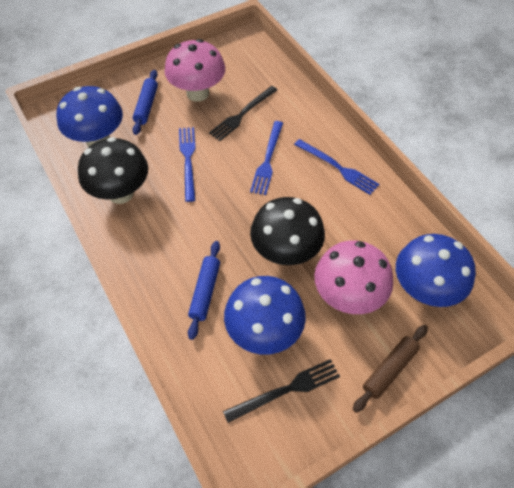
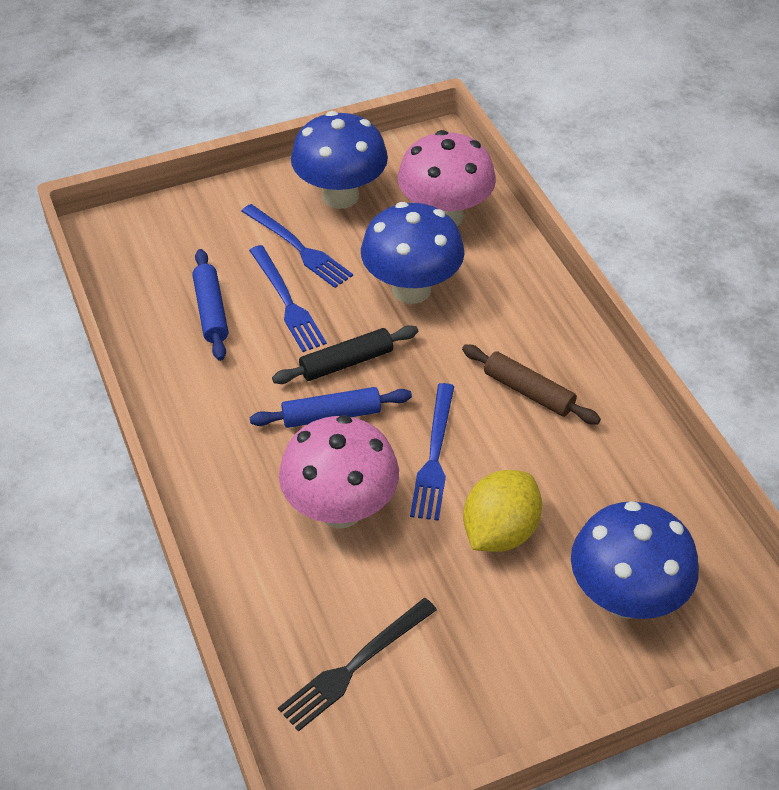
black fork: [209,86,277,141] [223,359,340,423] = 2 -> [278,598,437,732] = 1
black mushroom: [78,137,148,204] [250,197,325,265] = 2 -> none = 0
black rolling pin: none = 0 -> [272,325,418,384] = 1
yellow lemon: none = 0 -> [463,470,542,552] = 1

